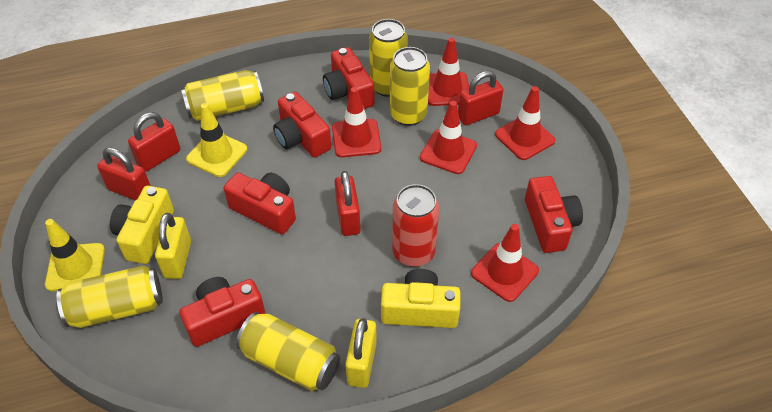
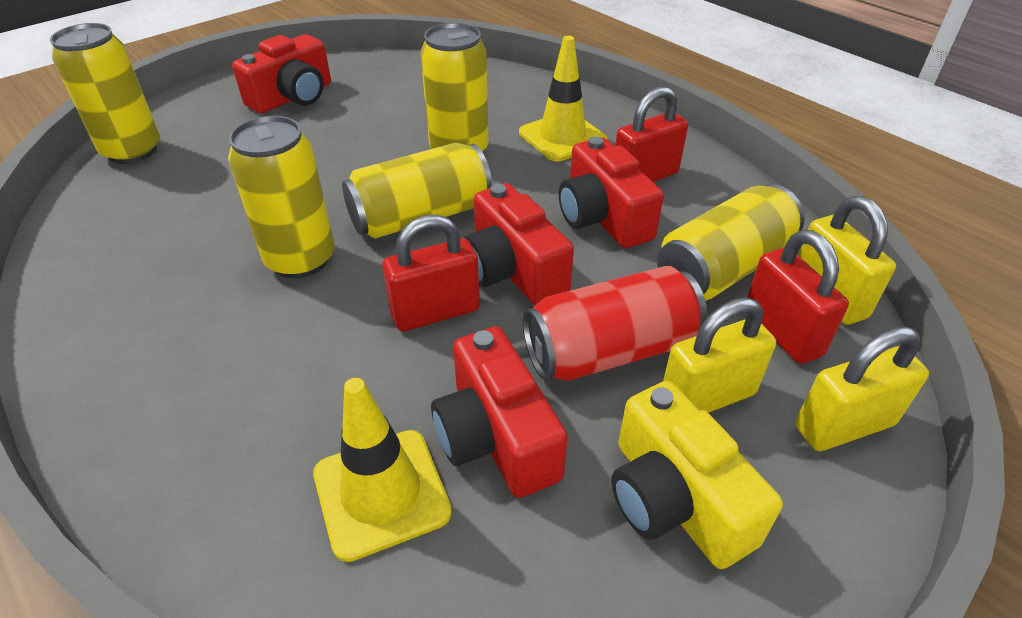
red camera: [179,277,265,347] [224,172,296,234] [273,92,331,158] [323,47,375,109] [525,176,583,253] = 5 -> [232,34,331,113] [431,327,568,498] [464,183,574,305] [559,137,664,248] = 4
red padlock: [97,147,150,200] [128,112,180,172] [335,171,361,236] [458,71,503,125] = 4 -> [382,215,480,331] [615,87,688,182] [747,230,849,364] = 3
red traffic cone: [332,87,381,157] [420,101,477,174] [428,38,469,106] [471,224,539,302] [495,86,555,160] = 5 -> none = 0
yellow camera: [110,186,174,264] [381,269,461,328] = 2 -> [611,381,783,569] = 1
yellow padlock: [155,213,191,279] [345,318,377,388] = 2 -> [663,298,776,413] [795,327,929,451] [798,196,896,325] = 3

